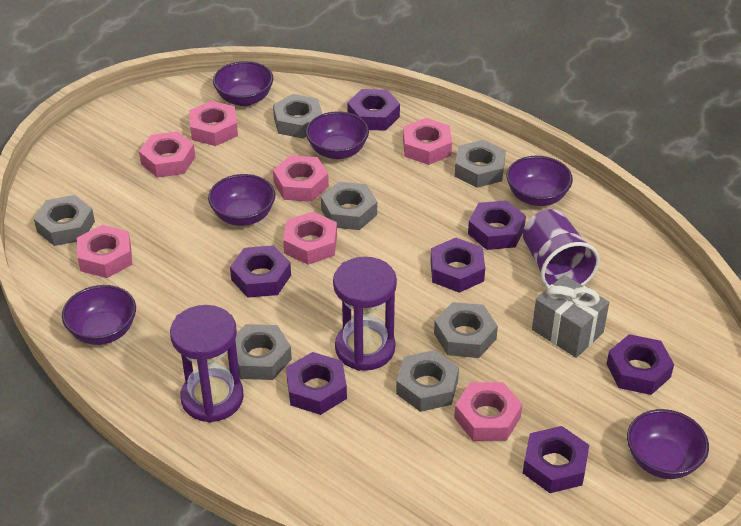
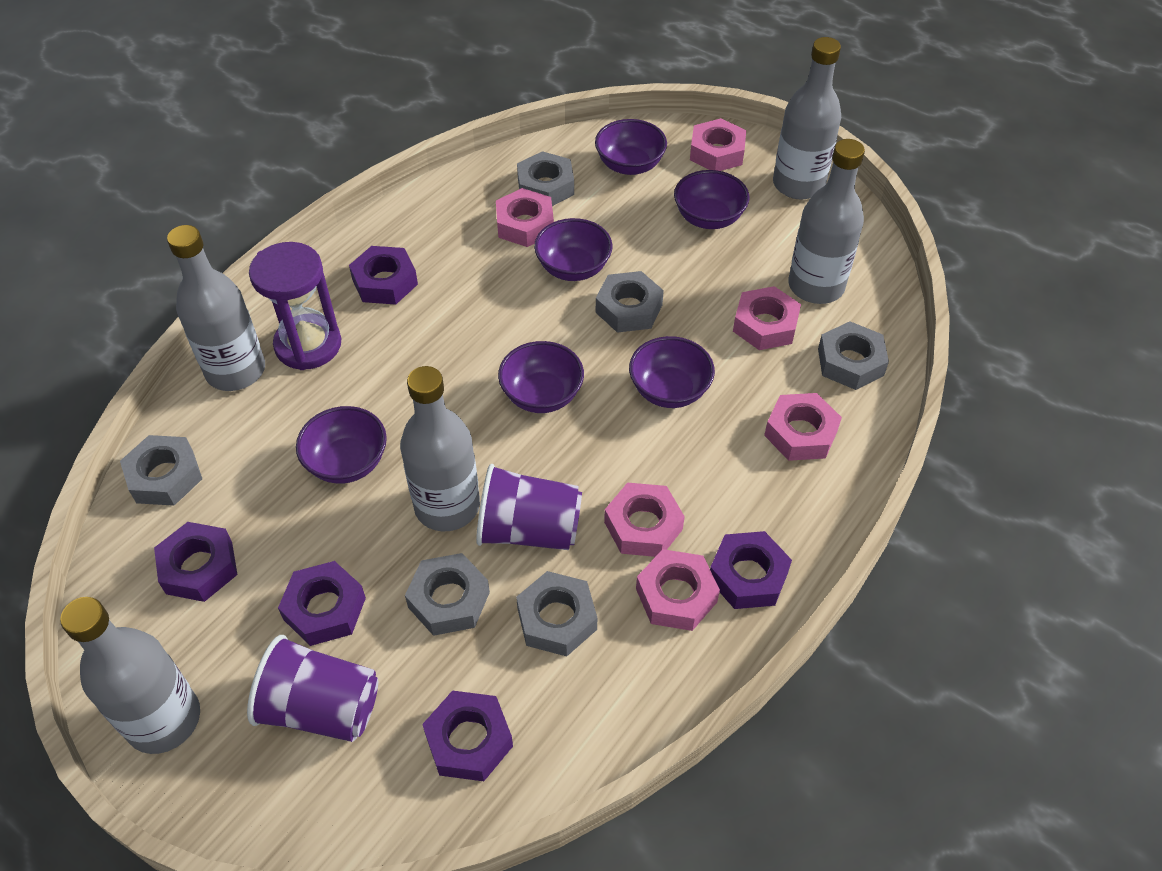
grey bottle: none = 0 -> [60,597,200,754] [167,225,265,391] [400,366,480,532] [773,37,841,200] [788,139,865,304] = 5
grey gift: [532,275,609,358] = 1 -> none = 0
grey nut: [34,195,95,246] [235,324,292,380] [273,94,322,139] [321,182,377,230] [396,350,459,412] [434,302,498,358] [455,140,506,188] = 7 -> [120,435,202,506] [405,553,490,636] [516,571,597,657] [517,151,574,206] [596,271,664,333] [818,321,889,390] = 6
pink nut: [77,225,132,278] [139,131,195,178] [189,101,238,146] [273,155,329,202] [283,212,337,265] [403,118,452,165] [454,382,522,441] = 7 -> [496,188,554,247] [604,482,685,557] [636,549,720,631] [690,118,746,171] [733,286,801,350] [764,393,842,461] = 6
purple cup: [523,209,600,288] = 1 -> [247,635,378,742] [476,464,582,550] = 2
purple hourglass: [170,305,244,423] [333,257,397,371] = 2 -> [249,242,341,370] = 1
purple nut: [230,245,291,298] [286,352,347,415] [347,89,400,131] [430,238,485,293] [468,200,526,250] [523,426,589,493] [607,334,674,395] = 7 -> [154,522,237,602] [278,561,366,646] [349,246,418,304] [422,690,513,781] [710,531,792,609] = 5

